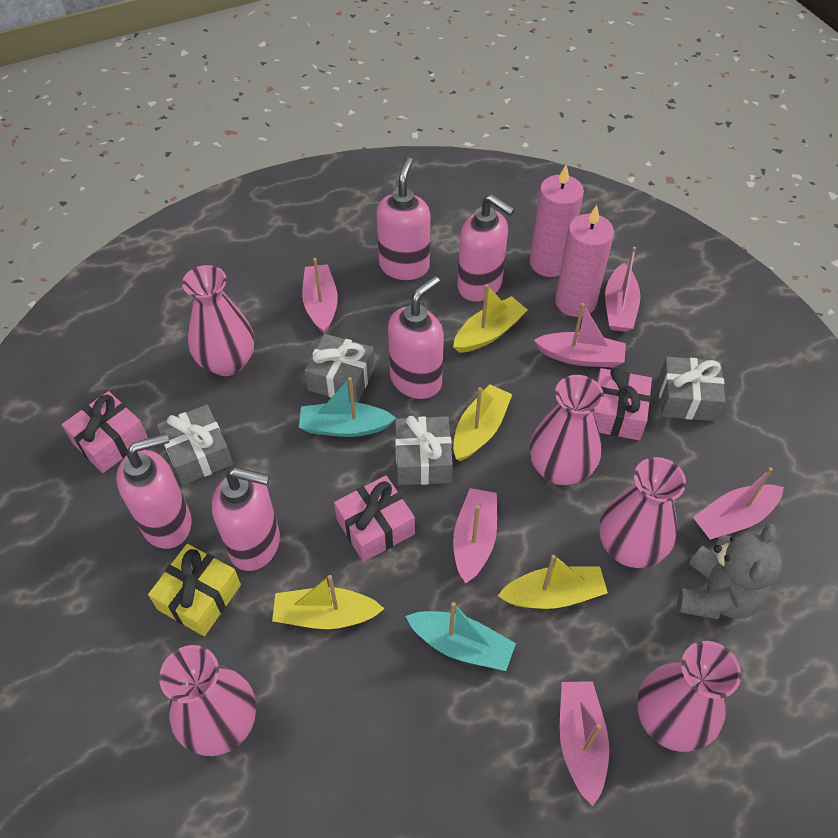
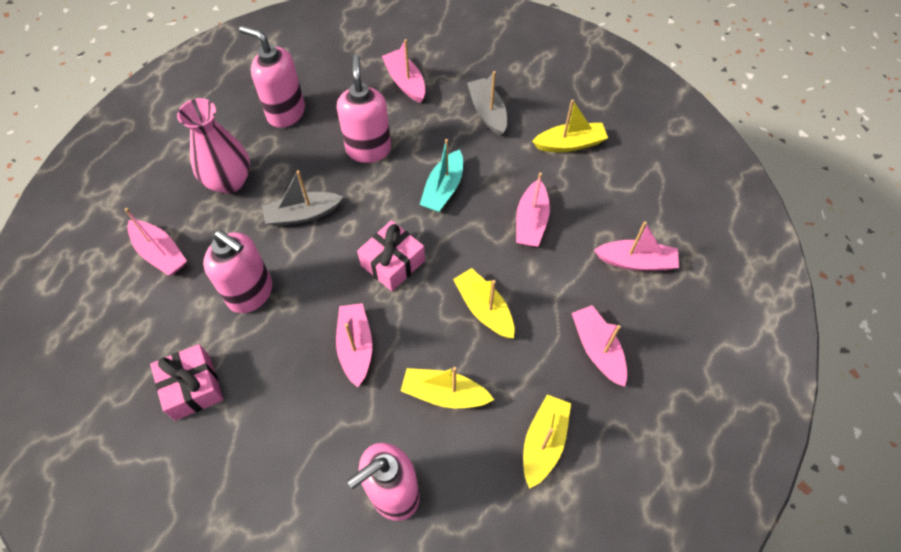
grey boat: none = 0 -> [262,170,343,226] [467,71,507,136] = 2
grey gift: [157,405,233,485] [305,334,375,403] [395,416,453,485] [659,357,726,421] = 4 -> none = 0
grey teddy bear: [677,524,782,619] = 1 -> none = 0
pink candle: [530,165,584,277] [555,205,614,317] = 2 -> none = 0
pink gift: [62,391,148,473] [334,475,415,562] [593,368,652,440] = 3 -> [150,344,223,421] [357,220,425,291] = 2
pink soap dispenser: [116,433,192,549] [212,467,280,571] [376,157,430,280] [388,276,444,399] [457,194,515,302] = 5 -> [203,230,272,313] [239,26,305,128] [337,54,391,163] [347,443,420,521] = 4
pink vase: [159,645,256,756] [182,265,254,376] [530,375,604,485] [599,457,686,568] [637,641,741,752] = 5 -> [177,98,250,194] = 1
turquoise boat: [299,377,396,437] [406,602,516,671] = 2 -> [420,139,463,212] = 1
yellow gift: [148,544,241,636] = 1 -> none = 0

